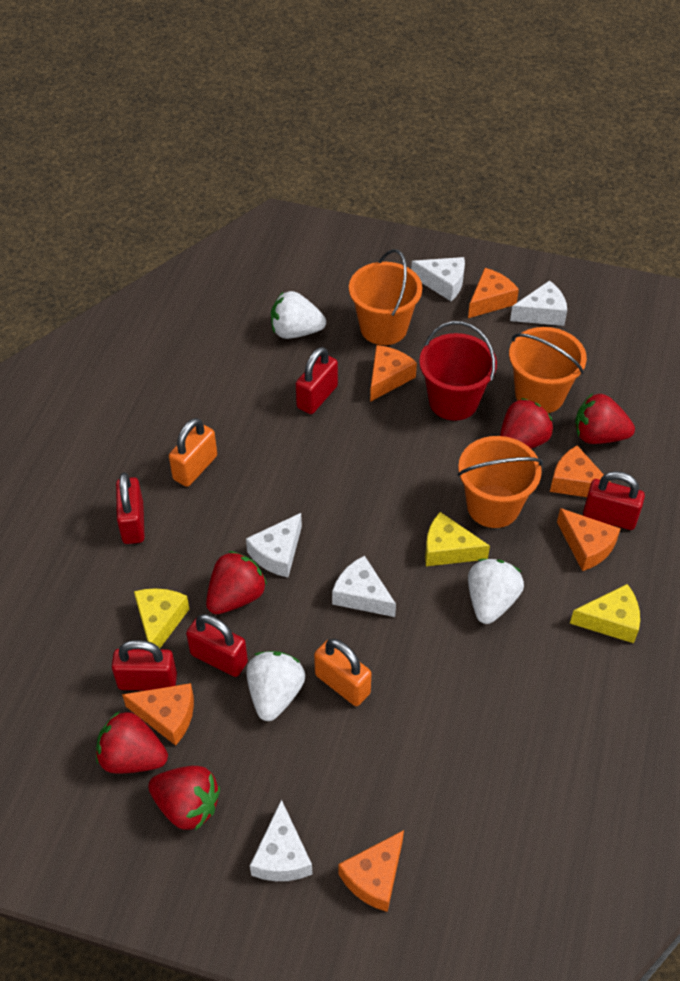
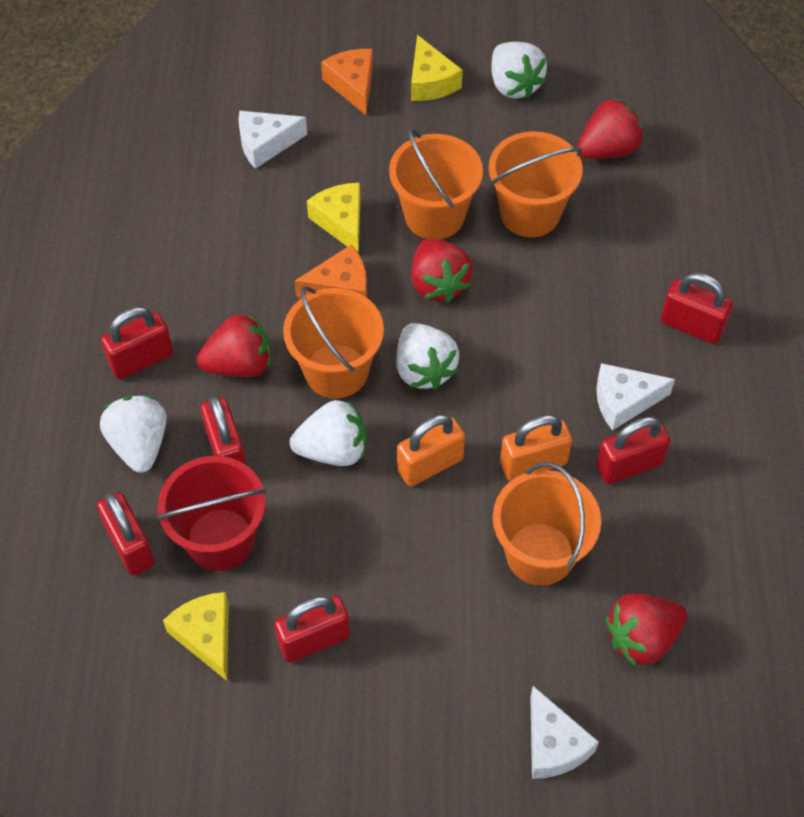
orange bucket: [349,249,422,345] [458,436,543,528] [509,327,587,413] = 3 -> [283,286,384,399] [389,128,483,240] [489,131,583,237] [493,462,601,586] = 4
orange cheese: [122,683,194,746] [338,830,404,912] [370,345,417,402] [468,268,519,318] [550,446,610,497] [557,508,621,571] = 6 -> [294,244,367,298] [321,49,373,115] = 2
red padlock: [112,640,177,690] [116,472,145,544] [186,614,248,677] [296,347,338,414] [583,471,645,530] = 5 -> [97,492,155,576] [101,307,173,379] [200,396,247,465] [274,595,350,663] [596,417,670,484] [661,273,733,344] = 6
red strawberry: [96,711,168,773] [148,766,220,831] [206,551,267,614] [500,398,553,449] [575,393,635,444] = 5 -> [197,314,271,377] [411,239,472,303] [577,98,644,159] [606,594,687,666] = 4
white cheese: [246,513,302,577] [250,799,312,881] [332,556,396,617] [411,257,465,301] [510,280,567,326] = 5 -> [238,111,307,169] [530,686,599,779] [596,363,675,431] = 3
white strawberry: [246,651,305,721] [271,291,326,339] [468,559,524,624] = 3 -> [100,396,167,473] [289,400,366,466] [396,323,459,390] [491,42,547,99] = 4

